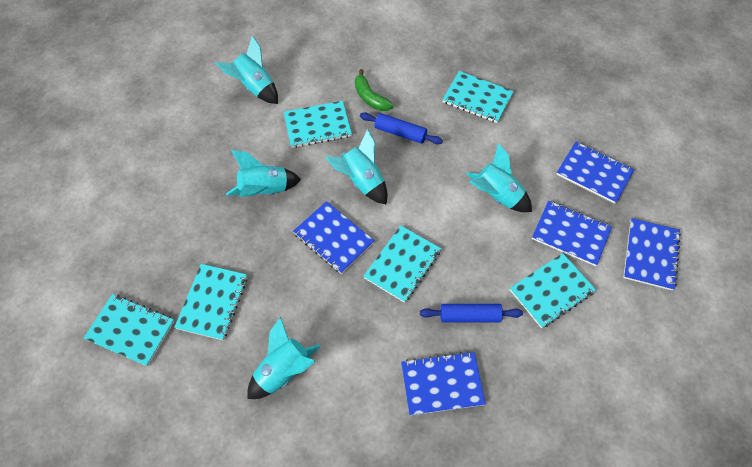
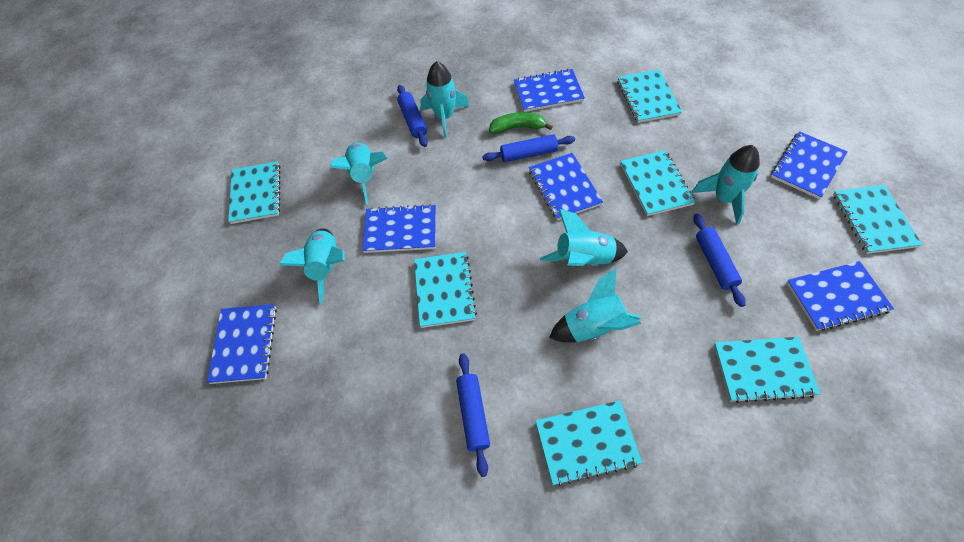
blue notebook: [293,201,374,274] [401,351,486,415] [532,201,612,266] [556,142,634,204] [623,218,681,291] = 5 -> [207,304,277,384] [362,204,436,253] [514,69,585,112] [529,153,603,220] [771,131,848,199] [786,261,894,331] = 6
blue rolling pin: [360,113,443,144] [420,304,523,322] = 2 -> [397,85,428,147] [456,353,490,477] [482,134,575,162] [693,214,746,307] = 4
turquoise notebook: [84,294,174,366] [174,264,248,340] [284,101,352,148] [363,225,441,303] [442,71,514,123] [510,253,596,328] = 6 -> [228,161,280,224] [414,252,477,328] [536,401,642,486] [617,69,682,123] [620,150,695,216] [714,337,820,403] [833,185,922,254] = 7
turquoise rocket: [215,35,278,104] [226,150,301,197] [248,317,321,399] [325,129,388,204] [466,143,532,212] = 5 -> [279,228,345,304] [330,143,388,205] [420,61,469,138] [540,209,628,266] [549,268,641,342] [692,145,760,225] = 6

